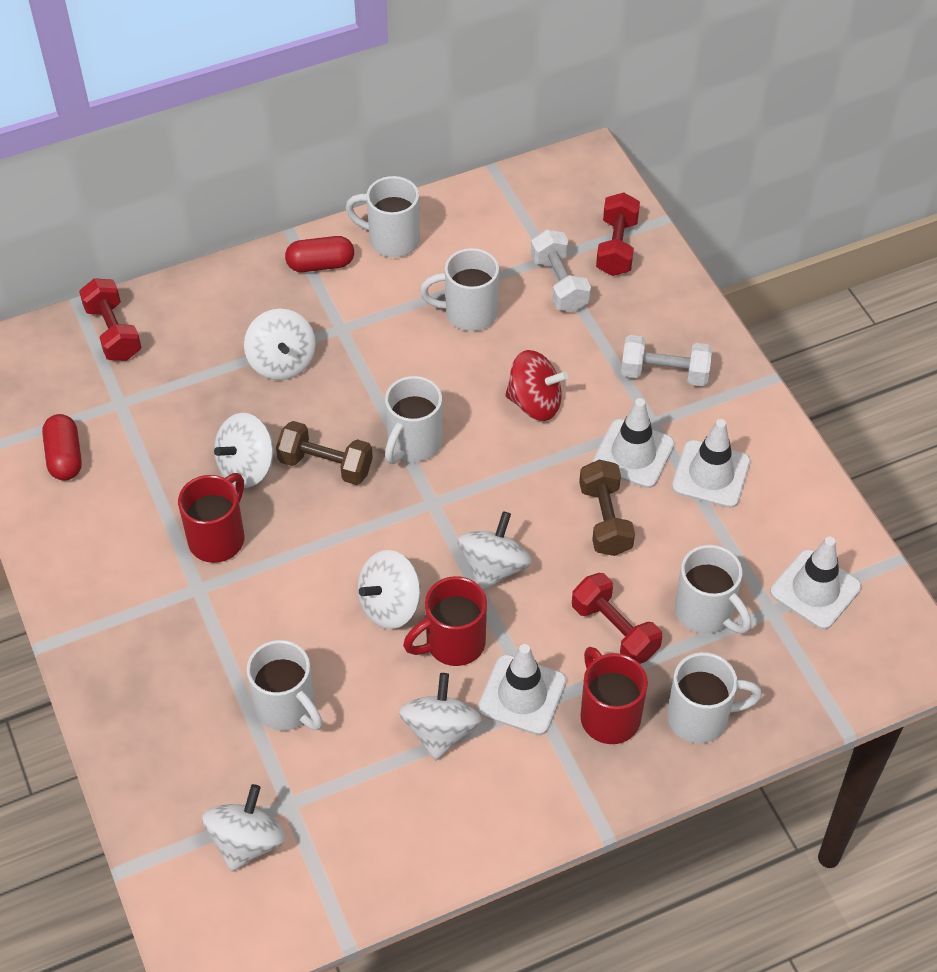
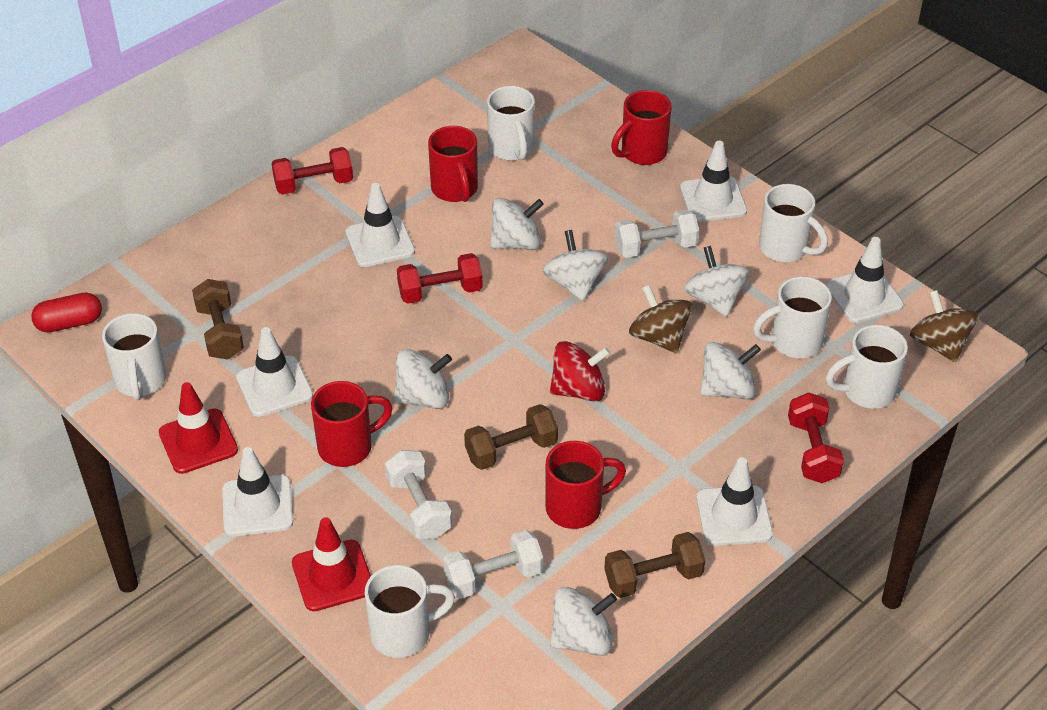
brown dumbbell: [276,421,373,485] [579,460,635,556] = 2 -> [192,279,244,359] [464,404,558,470] [604,532,705,598] = 3
brown spinning top: none = 0 -> [629,285,692,353] [910,290,978,362] = 2
red capsule: [42,414,82,481] [285,236,354,272] = 2 -> [31,293,102,332] = 1
red mug: [178,473,244,563] [403,576,487,666] [580,647,648,744] = 3 -> [311,381,392,467] [428,126,478,202] [546,441,626,529] [611,90,672,165] = 4
red traffic cone: none = 0 -> [159,382,238,474] [292,517,371,611] = 2
white dumbbell: [531,229,591,312] [621,335,712,386] = 2 -> [385,450,452,539] [443,530,543,599] [614,209,699,258] = 3
white traffic cone: [478,644,566,735] [593,398,675,488] [672,419,751,508] [770,536,861,630] = 4 -> [222,447,293,536] [236,327,313,417] [345,183,415,267] [680,141,747,222] [696,457,773,546] [826,237,904,323] = 6

